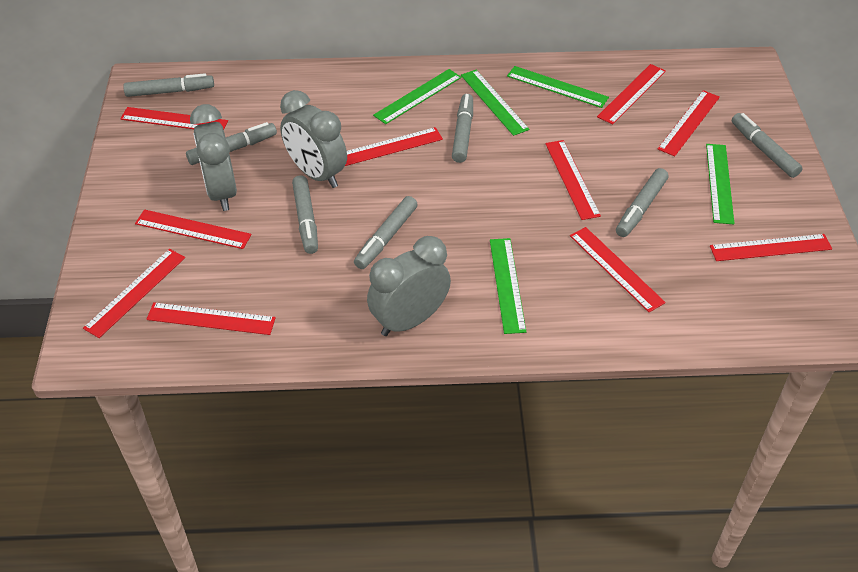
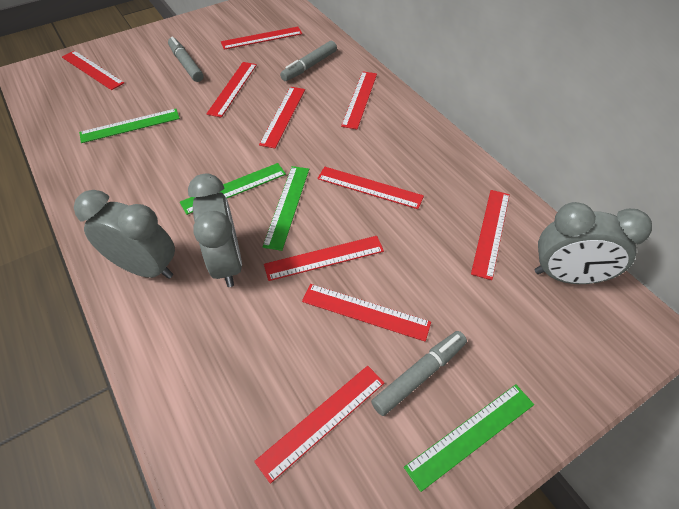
green ruler: [373,69,461,124] [461,70,529,136] [490,238,526,334] [507,66,609,108] [706,144,735,224] = 5 -> [79,109,180,143] [180,163,286,215] [263,166,309,251] [404,384,534,492] = 4
grey marker: [123,73,214,97] [186,122,277,165] [292,175,318,254] [354,196,418,269] [452,94,473,163] [616,168,668,237] [732,113,802,178] = 7 -> [168,36,203,82] [280,41,337,81] [371,331,467,416] = 3

